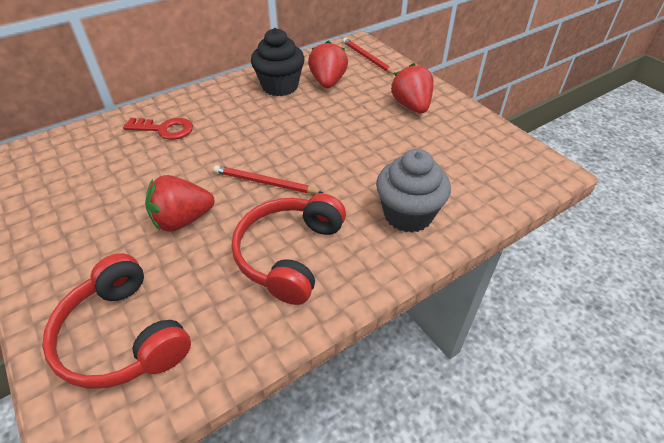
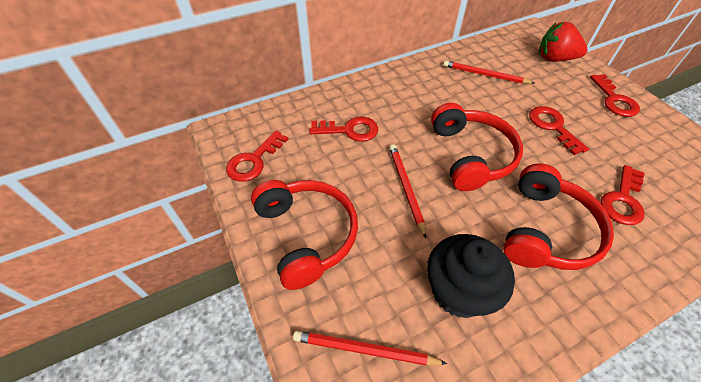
grey cupcake: [376,149,451,233] = 1 -> none = 0
red headphones: [42,253,191,389] [231,194,346,305] = 2 -> [251,180,358,290] [431,103,523,191] [503,163,614,270] = 3
red key: [123,118,193,140] = 1 -> [226,131,289,182] [309,117,378,142] [529,106,589,155] [590,74,640,117] [600,165,645,225] = 5
red pencil: [213,165,323,193] [343,38,396,75] = 2 -> [293,331,447,365] [389,144,426,238] [443,60,534,84] = 3
red strawberry: [145,175,214,232] [308,41,348,88] [391,63,434,113] = 3 -> [539,22,587,62] = 1

